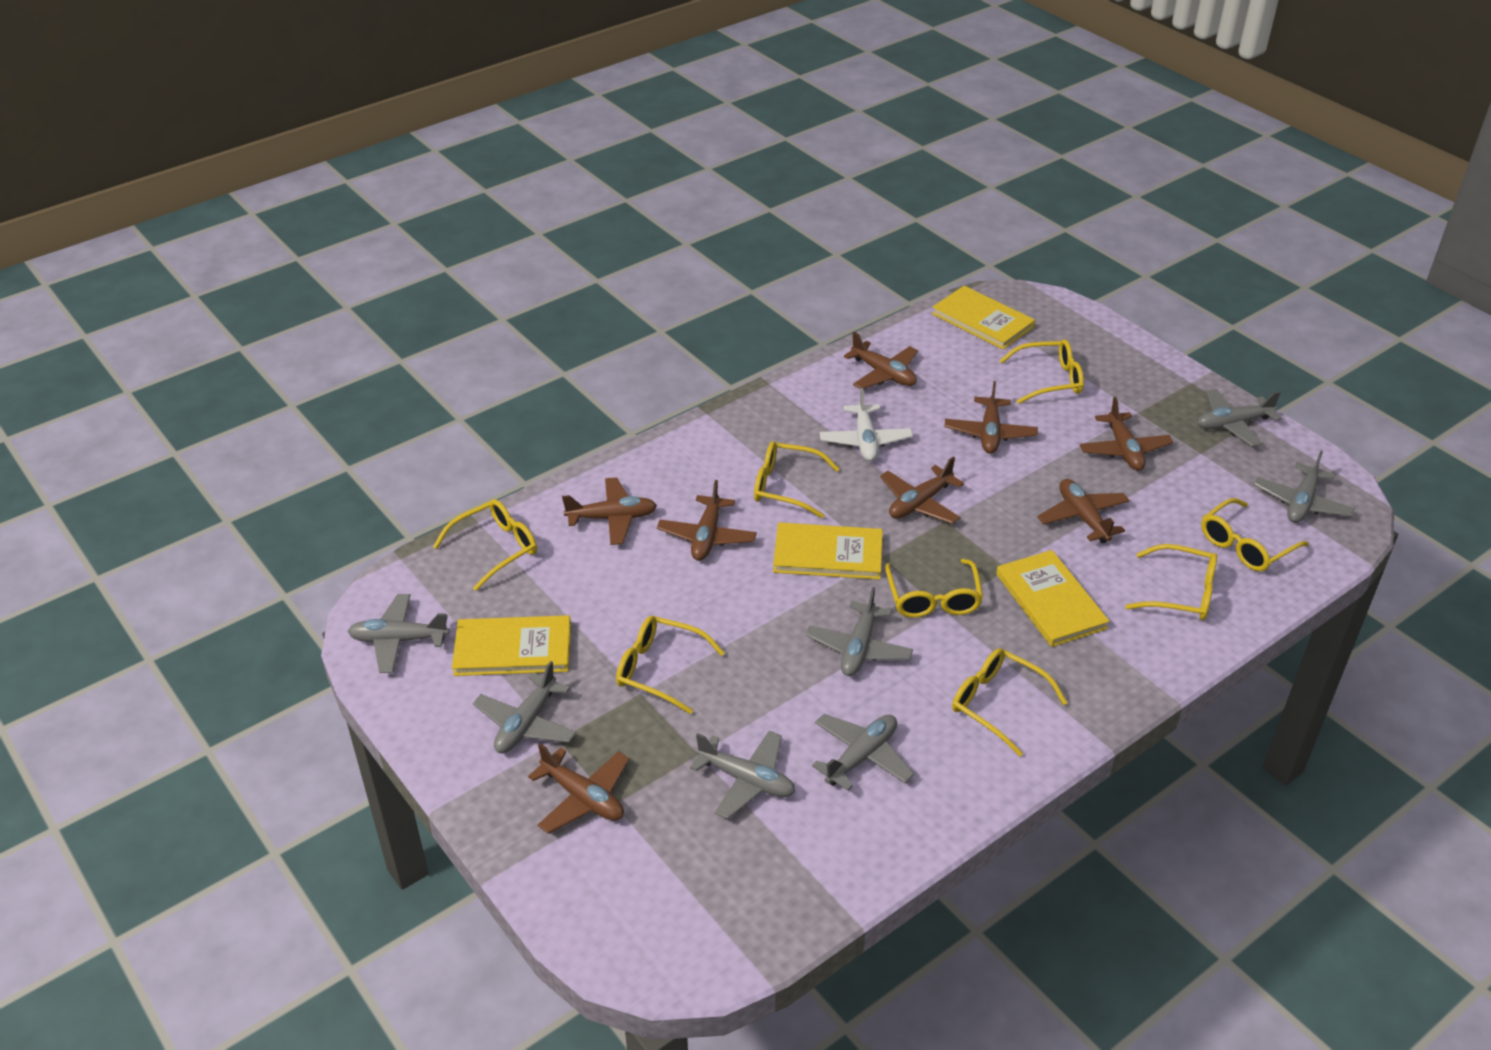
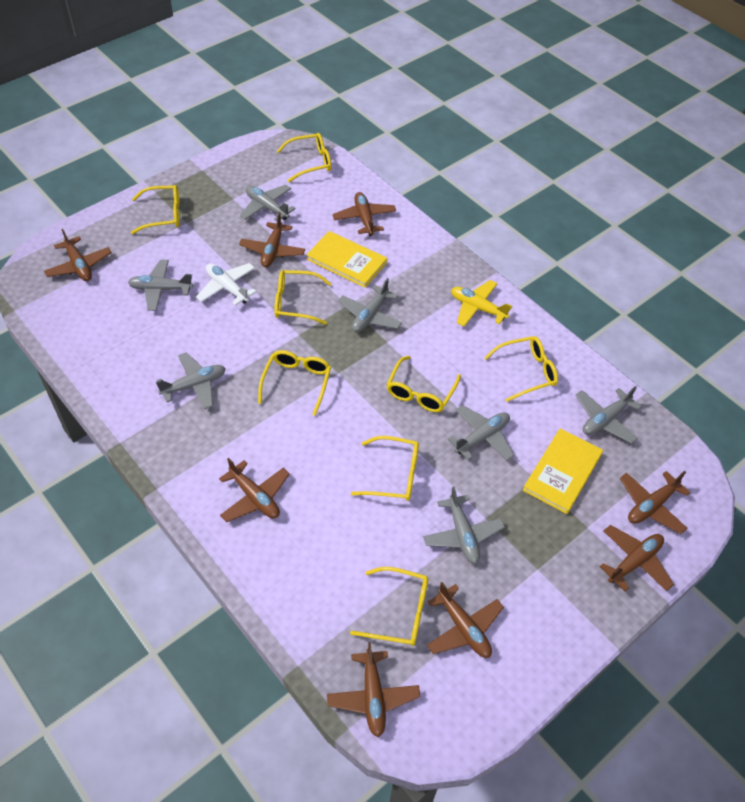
yellow book: [452,615,571,676] [773,523,883,580] [932,286,1035,350] [996,550,1110,647] = 4 -> [307,231,387,288] [523,428,603,514] = 2
yellow plane: none = 0 -> [451,280,513,327] = 1

